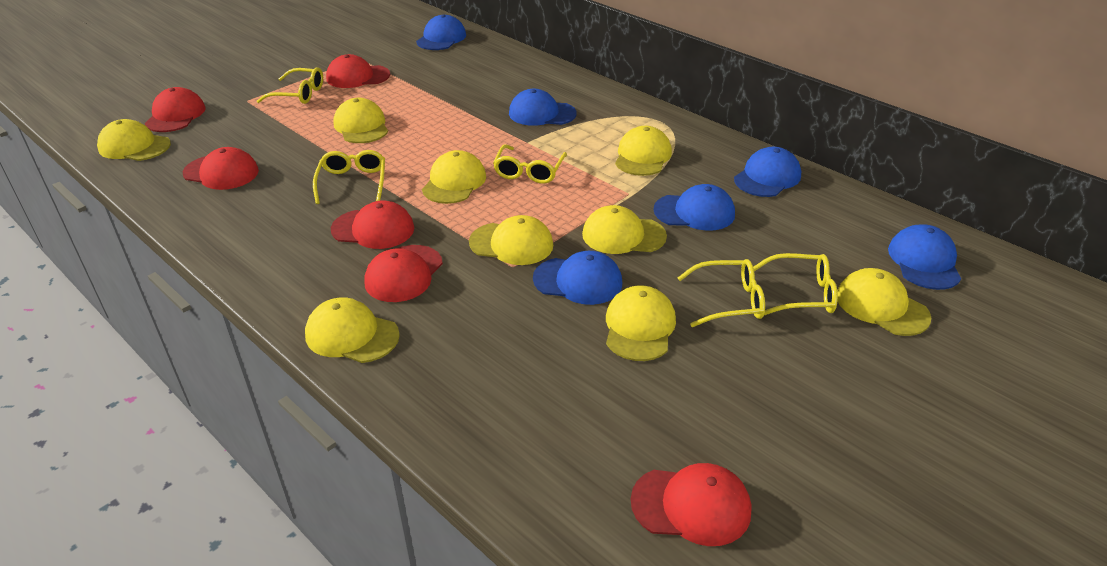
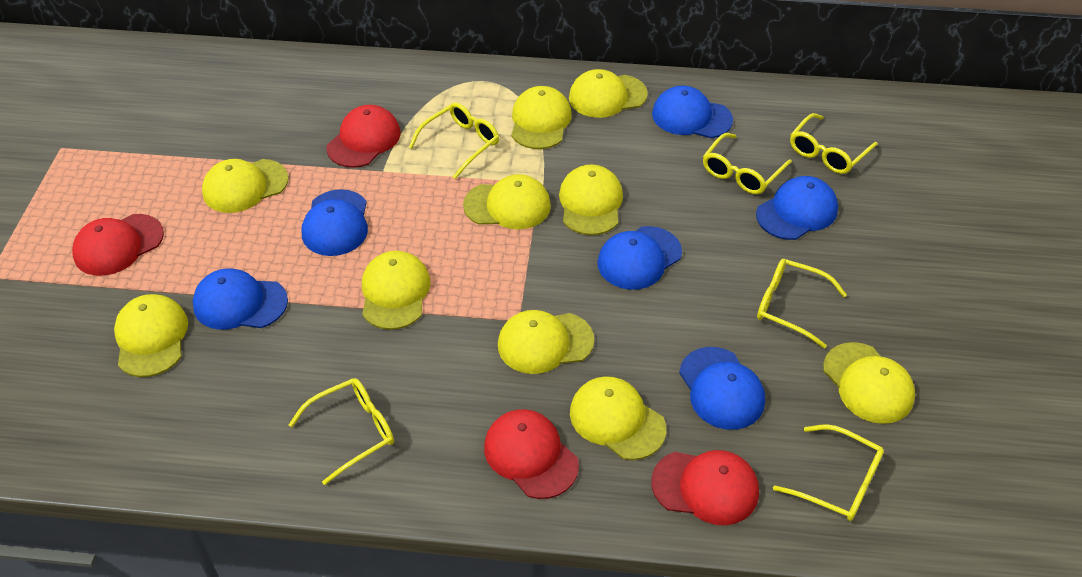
red cap: [145,87,205,132] [183,147,259,190] [326,54,390,88] [331,201,414,249] [364,245,443,302] [631,463,751,546] = 6 -> [72,214,164,276] [326,105,401,168] [484,409,579,499] [651,450,759,525] = 4
yellow cap: [97,119,171,161] [305,297,400,363] [333,98,388,143] [422,150,486,204] [469,215,553,265] [582,205,667,254] [606,285,676,361] [615,126,672,176] [837,268,931,336] = 9 -> [114,294,188,377] [202,159,289,213] [362,251,430,330] [463,174,551,229] [498,310,595,374] [511,86,572,149] [559,165,623,235] [569,69,648,118] [570,376,666,460] [823,342,915,424] = 10
yellow glasses: [257,67,323,104] [313,150,385,204] [493,144,567,184] [678,259,765,327] [753,253,838,315] = 5 -> [289,378,394,485] [409,103,499,179] [703,133,792,194] [757,259,847,349] [773,424,884,521] [790,113,878,174] = 6

